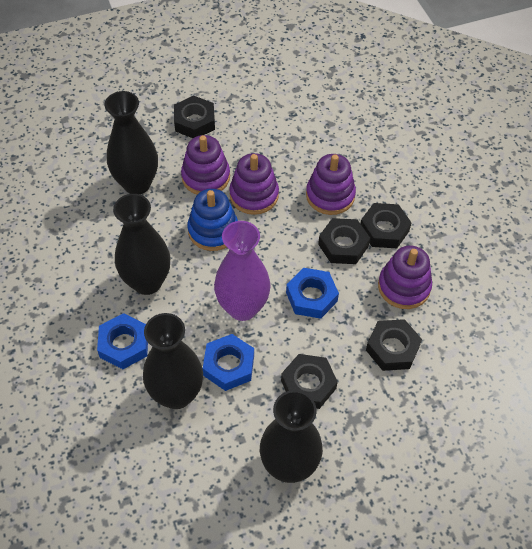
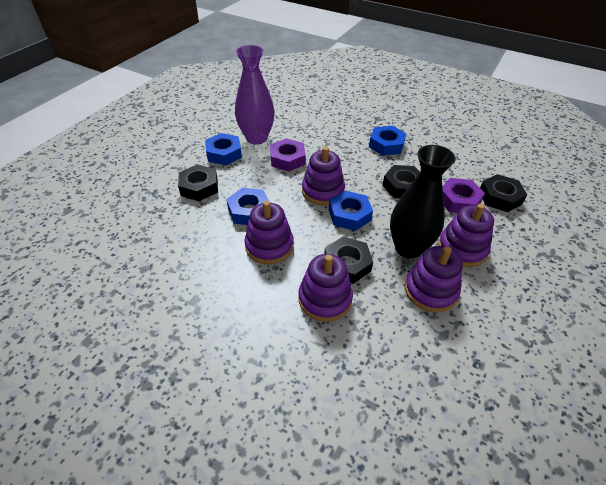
black nut: [174,96,215,138] [281,354,338,409] [318,218,370,264] [360,203,412,248] [366,319,422,371] = 5 -> [178,164,218,201] [324,236,373,284] [382,165,420,198] [480,174,527,212] = 4
black vase: [105,91,158,194] [113,194,170,295] [143,313,203,409] [260,390,323,483] = 4 -> [390,145,456,259] = 1
blue nut: [97,313,148,369] [203,334,254,391] [286,268,339,319] = 3 -> [205,133,242,165] [227,188,269,225] [329,191,373,231] [369,126,406,156] = 4
blue stacking toy: [187,189,238,251] = 1 -> none = 0
purple nut: none = 0 -> [270,138,306,172] [442,178,485,213] = 2
purple stacking toy: [181,135,230,194] [229,153,279,215] [306,154,356,215] [378,245,432,309] = 4 -> [245,201,294,264] [298,254,353,322] [302,147,345,205] [405,246,463,313] [438,204,494,267] = 5

